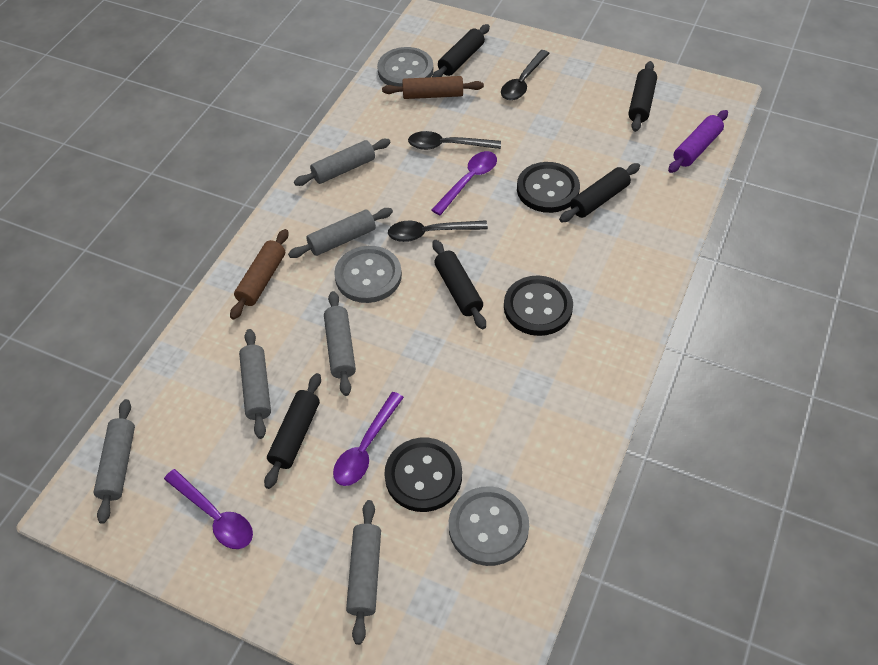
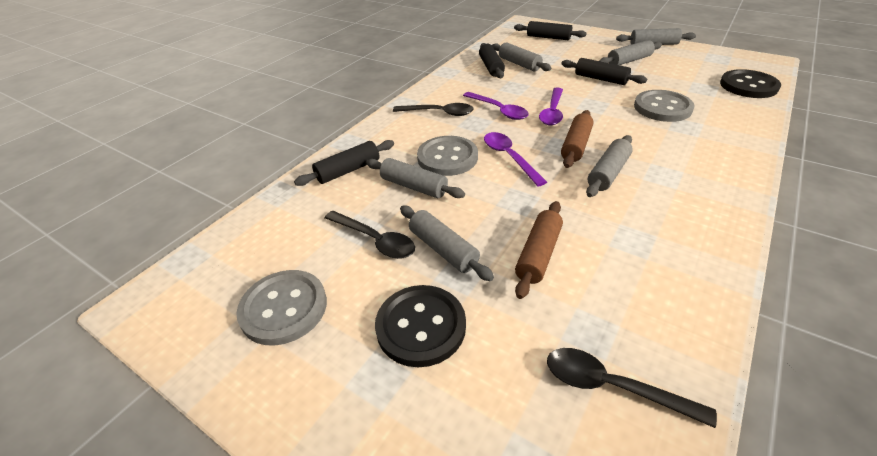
black button: [384,438,462,512] [504,276,573,336] [517,162,580,213] = 3 -> [375,285,466,367] [720,69,781,98] = 2
black rolling pin: [264,373,321,489] [432,24,490,77] [432,240,486,329] [559,163,640,222] [628,61,657,132] = 5 -> [294,140,394,186] [479,43,505,78] [514,21,587,40] [561,58,647,85] = 4
purple rolling pin: [668,110,728,173] = 1 -> none = 0

